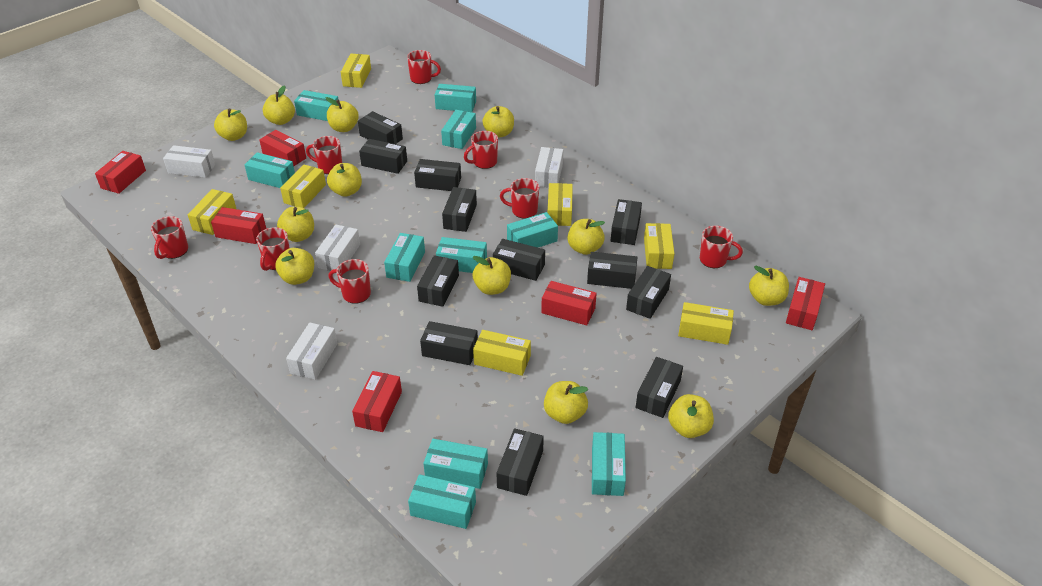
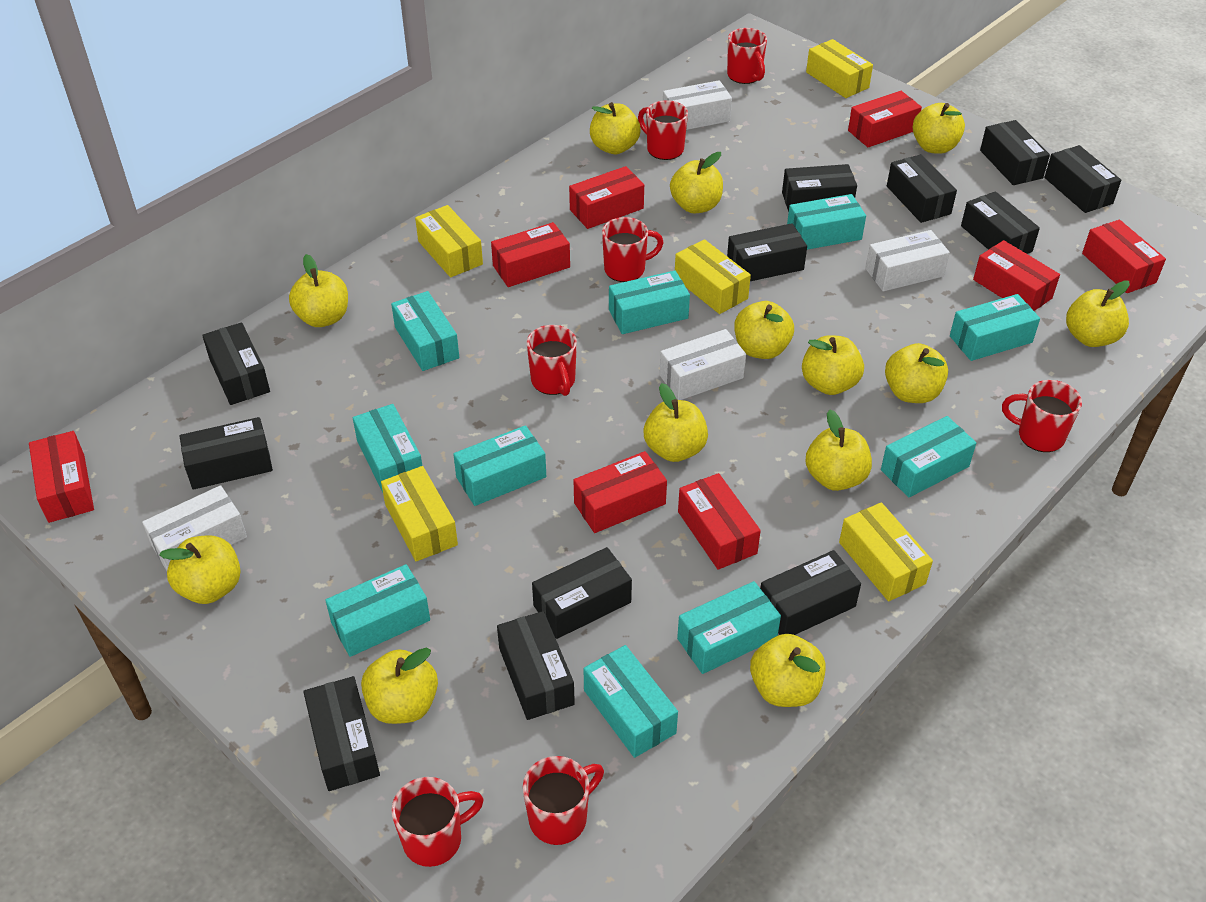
red box: [95,151,146,194] [211,207,266,244] [259,130,306,166] [352,371,402,432] [541,281,597,325] [786,277,825,330] = 6 -> [29,431,94,523] [491,222,570,287] [569,166,644,229] [573,451,667,533] [678,473,761,570] [848,91,922,147] [973,240,1060,311] [1082,220,1166,293] = 8
red mug: [151,216,188,259] [256,227,290,271] [306,136,342,174] [328,259,371,304] [407,50,441,84] [464,131,498,169] [500,178,539,219] [700,226,743,268] = 8 -> [391,777,484,867] [523,756,604,845] [527,325,577,396] [602,217,664,282] [638,100,688,160] [727,28,767,84] [1002,380,1082,452] = 7
yellow apple: [214,108,247,141] [263,85,295,125] [275,248,314,285] [277,207,314,242] [326,97,359,132] [327,163,362,197] [473,256,511,295] [483,106,514,138] [544,381,588,424] [567,219,605,255] [668,394,714,438] [749,266,789,306] = 12 -> [159,536,241,604] [289,254,348,327] [361,648,438,724] [590,102,641,154] [644,383,708,462] [670,152,723,213] [734,301,794,359] [750,634,826,707] [802,335,864,395] [806,410,872,491] [885,343,948,403] [913,103,965,154] [1066,280,1130,347] = 13
yellow box: [188,189,236,235] [280,165,326,208] [341,54,371,88] [473,330,531,376] [548,183,573,226] [644,223,675,269] [678,302,734,345] = 7 -> [381,466,458,561] [415,205,483,277] [675,239,751,314] [806,39,873,98] [839,502,933,601] = 5

